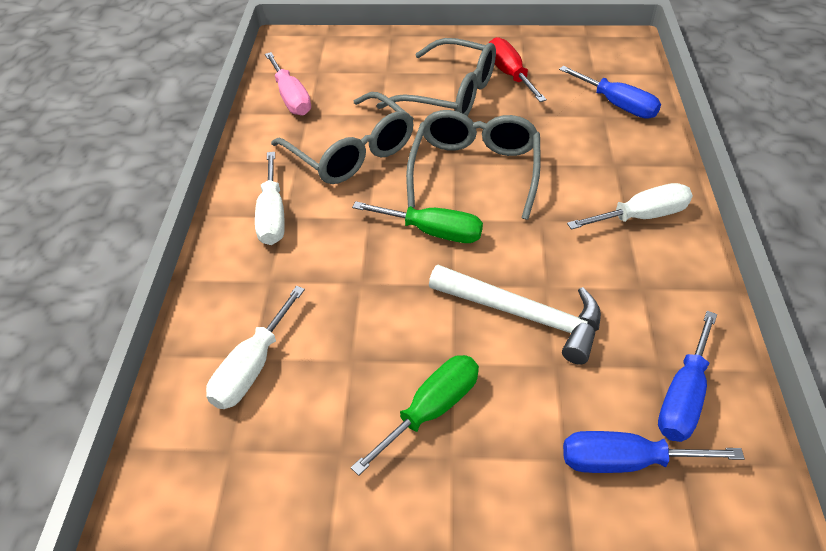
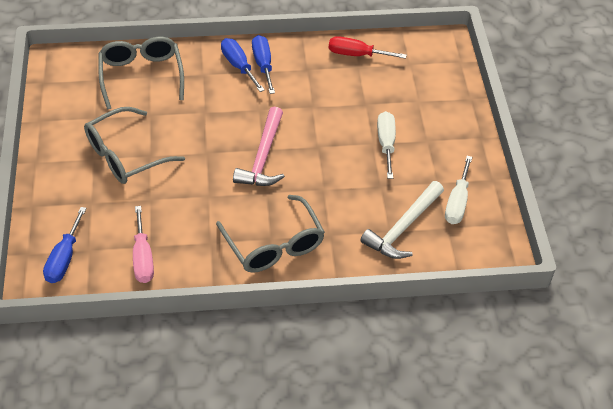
green screwdriver: [351,355,479,476] [352,201,483,243] = 2 -> none = 0
pink hammer: none = 0 -> [233,107,285,186] = 1
white screwdriver: [206,286,305,409] [255,152,285,245] [567,183,693,230] = 3 -> [377,111,396,179] [445,156,472,224] = 2

